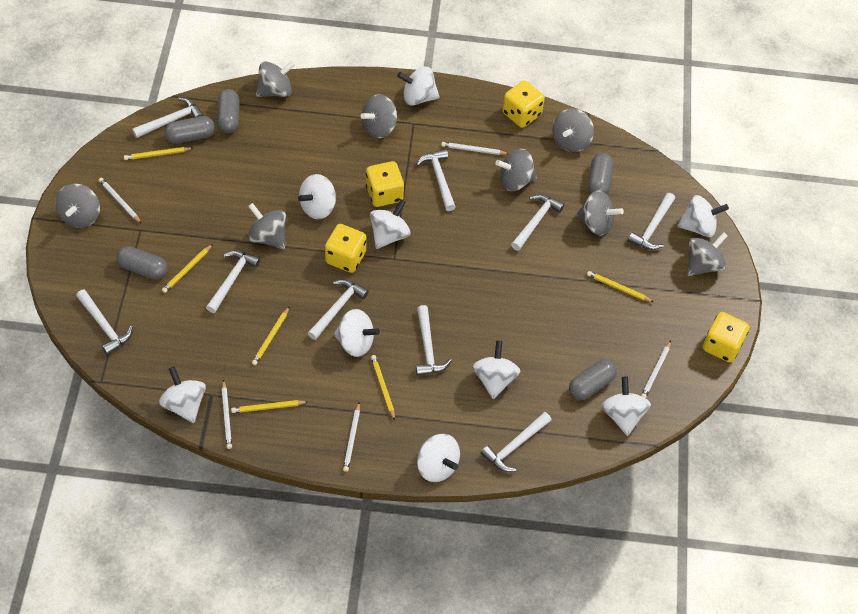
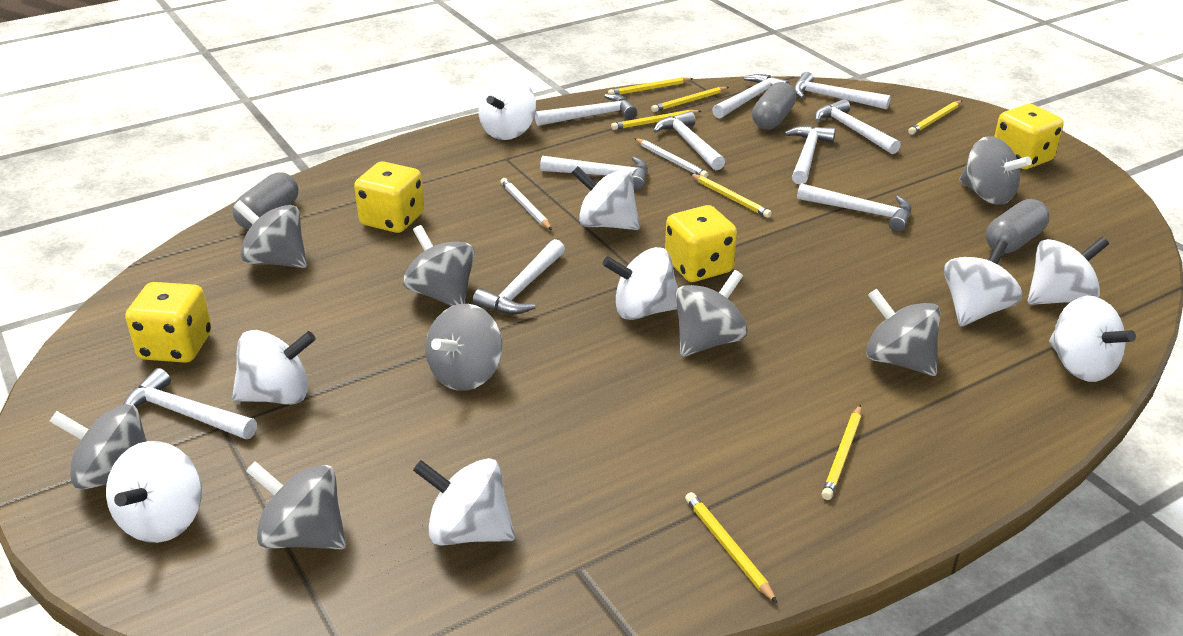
grey capsule: [116,246,168,280] [164,116,215,144] [217,89,240,133] [569,359,617,400] [588,153,613,194] = 5 -> [232,172,299,229] [752,82,796,130] [986,199,1050,253] = 3
white hammer: [76,289,133,355] [132,98,204,138] [206,251,260,313] [308,279,369,340] [416,149,456,211] [416,305,452,376] [481,412,551,472] [511,194,564,251] [628,193,675,250] = 9 -> [123,368,257,439] [473,239,565,315] [535,94,637,126] [540,156,648,190] [653,111,725,170] [712,74,790,119] [784,126,836,184] [794,72,891,110] [797,183,911,232] [815,99,901,154] = 10
white pencil: [99,178,142,224] [222,379,232,449] [343,402,360,472] [441,142,509,155] [641,341,671,398] = 5 -> [500,178,552,230] [634,138,708,178] = 2
yellow pencil: [124,147,193,160] [162,244,213,293] [231,400,308,413] [252,306,290,365] [371,355,395,420] [587,271,653,302] = 6 -> [608,77,694,95] [611,110,701,130] [651,87,729,112] [685,492,777,603] [691,174,772,218] [822,404,861,500] [908,100,962,135] = 7

